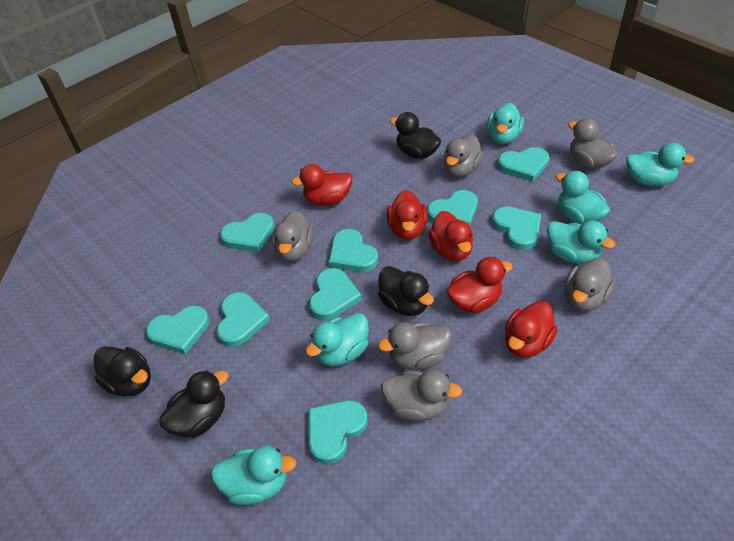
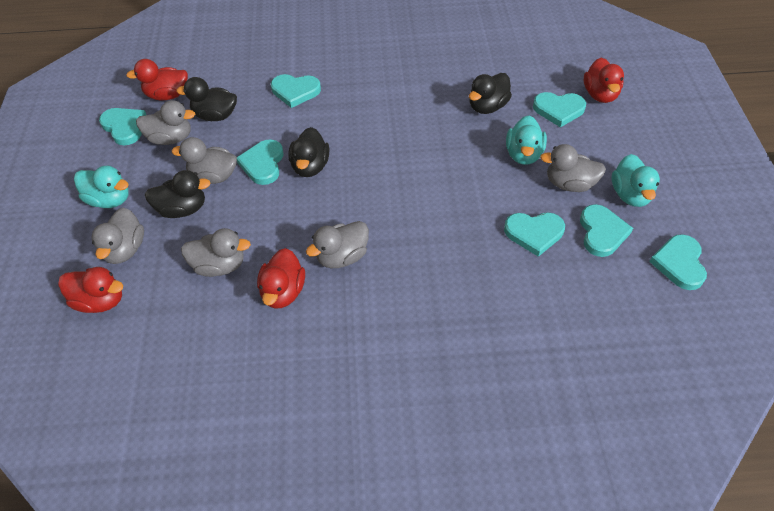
red duck: [291,164,352,206] [387,190,428,240] [428,211,474,261] [447,257,513,313] [505,301,558,358] = 5 -> [58,267,123,313] [126,59,188,100] [257,248,305,309] [584,58,624,103] = 4
turquoise duck: [211,446,297,505] [305,313,369,366] [487,103,524,144] [547,221,615,264] [556,171,610,225] [626,143,695,186] = 6 -> [74,166,129,208] [506,116,547,165] [612,154,660,207] = 3
turquoise heart: [146,305,209,354] [217,292,270,347] [220,213,275,252] [308,400,368,464] [309,268,362,320] [329,229,378,272] [427,190,478,226] [492,207,541,250] [498,147,549,182] = 9 -> [99,108,146,145] [237,139,284,185] [271,74,321,108] [504,212,565,257] [533,92,586,127] [580,204,633,257] [649,234,707,290] = 7

